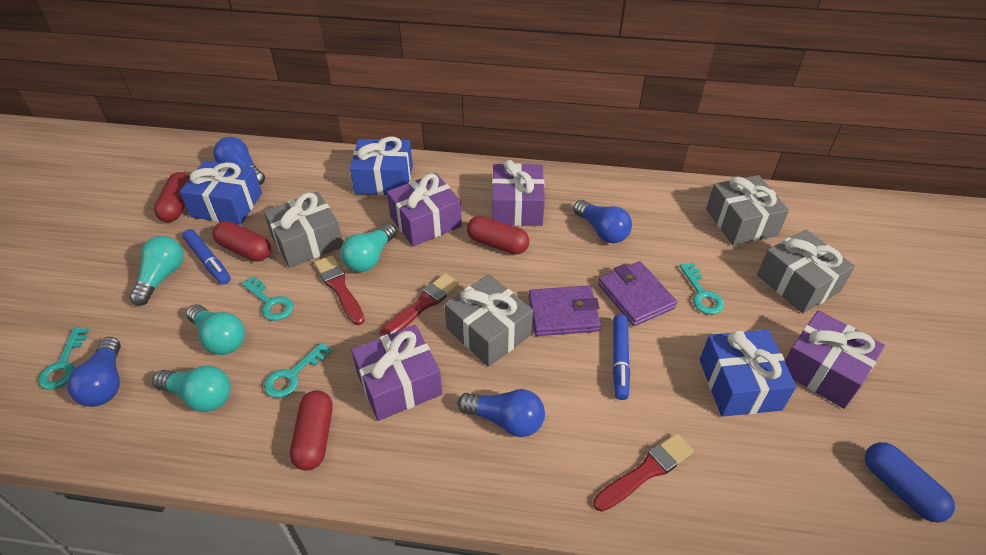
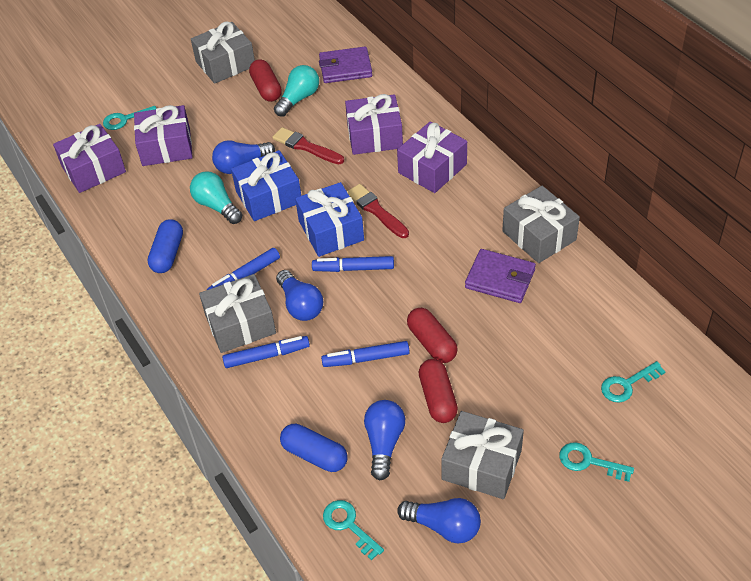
blue capsule: [865,442,955,522] = 1 -> [147,219,183,273] [280,424,348,472] = 2
blue gift: [180,161,262,225] [350,137,413,195] [700,330,797,417] = 3 -> [231,150,301,221] [295,182,364,257] = 2
blue marker: [183,229,231,285] [613,314,630,400] = 2 -> [207,248,280,290] [222,336,310,368] [312,256,394,272] [321,341,410,367] = 4
red brush: [314,255,365,325] [380,273,460,337] [593,433,694,512] = 3 -> [272,127,344,164] [347,184,409,238] = 2
red capsule: [154,172,190,222] [213,221,271,261] [290,390,333,471] [467,216,529,254] = 4 -> [249,59,282,102] [407,308,458,363] [419,359,458,423] = 3
turquoise light bulb: [129,236,184,306] [152,366,231,412] [186,304,245,355] [340,223,397,272] = 4 -> [190,171,242,224] [274,65,319,117] = 2

